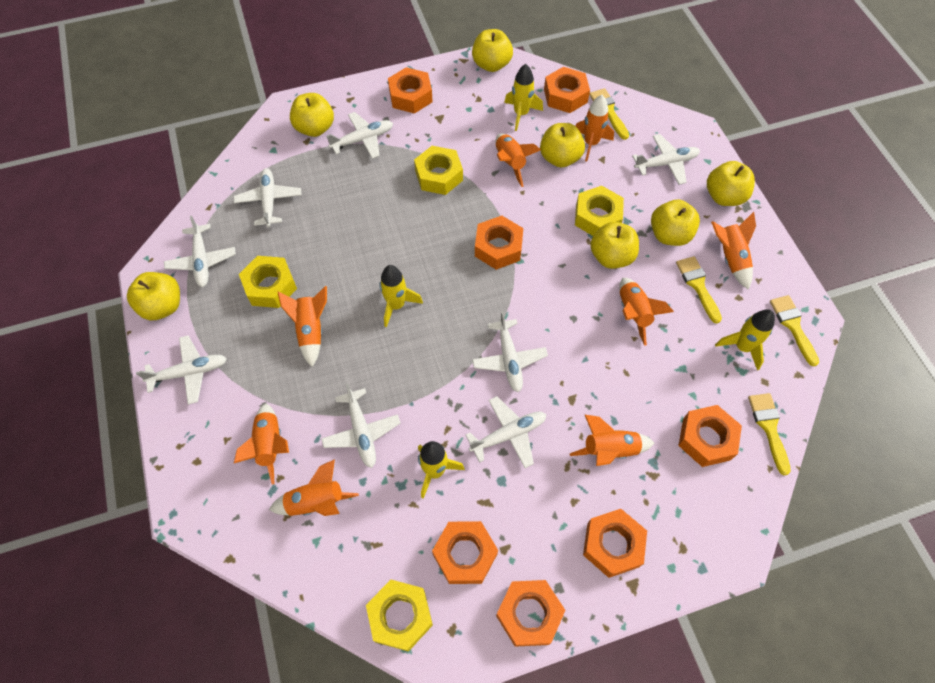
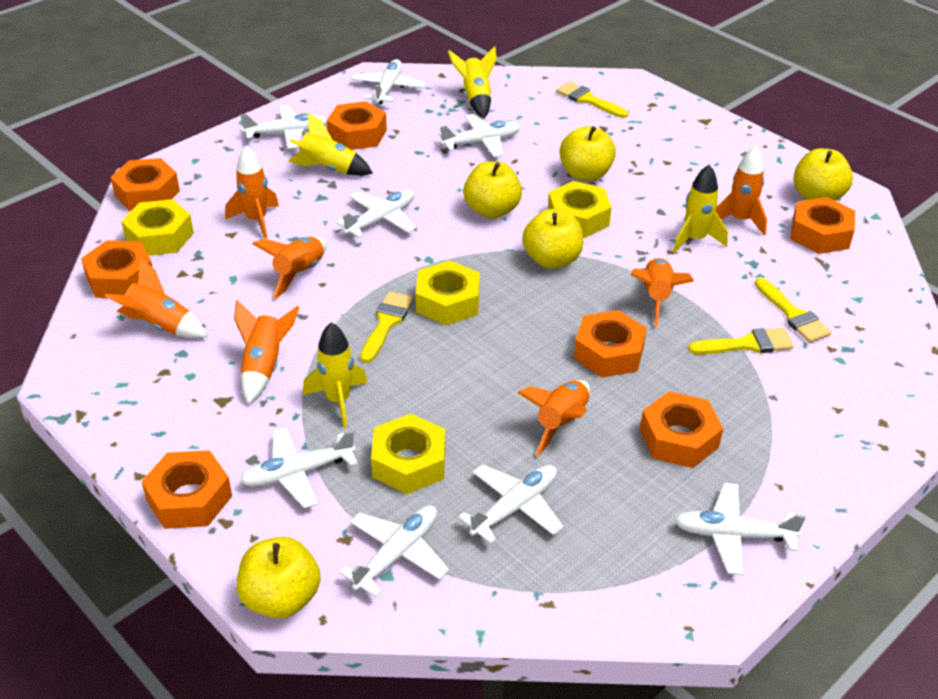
orange rocket: [234,404,289,485] [269,459,359,516] [278,286,327,367] [496,133,541,187] [570,414,654,466] [576,95,614,161] [620,278,674,346] [711,212,756,290] = 8 -> [104,259,207,338] [225,146,279,239] [234,300,300,404] [252,237,327,299] [518,380,590,456] [631,258,694,326] [716,146,767,235] = 7
yellow apple: [127,272,180,320] [290,93,334,137] [472,29,513,72] [540,123,585,167] [590,222,639,269] [651,200,700,246] [707,161,755,206] = 7 -> [237,537,321,619] [463,161,522,219] [522,209,583,269] [560,126,616,181] [793,148,853,201] = 5

